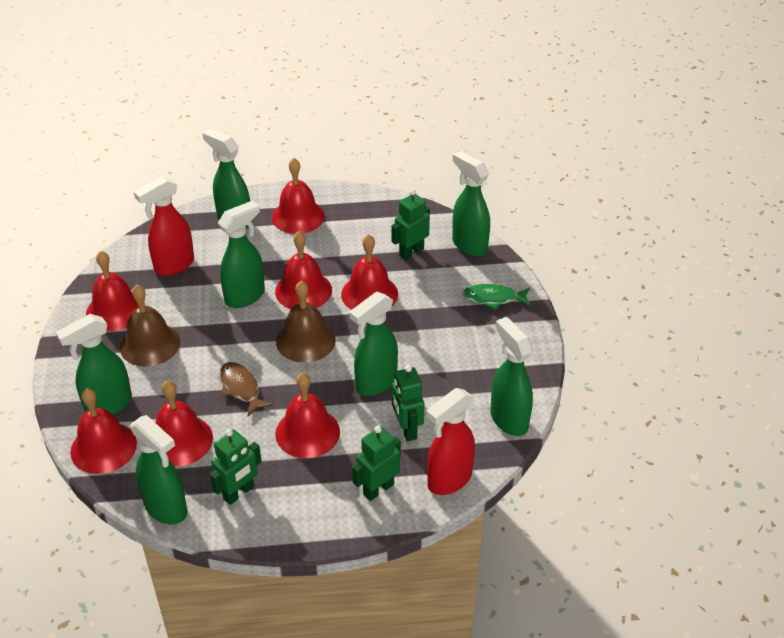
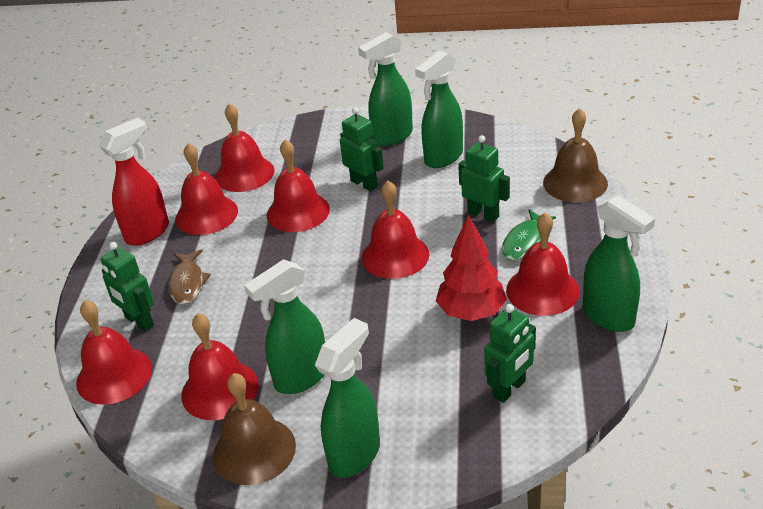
green spray bottle: [55,314,132,415] [130,415,187,525] [202,129,252,229] [218,201,265,308] [349,292,398,396] [452,151,490,257] [490,317,533,436] = 7 -> [244,259,325,394] [315,318,380,478] [358,32,413,146] [415,50,463,168] [583,195,655,332] = 5
red spray bottle: [134,176,194,276] [427,388,475,495] = 2 -> [99,118,169,246] = 1
red tree: none = 0 -> [436,215,507,321] = 1

